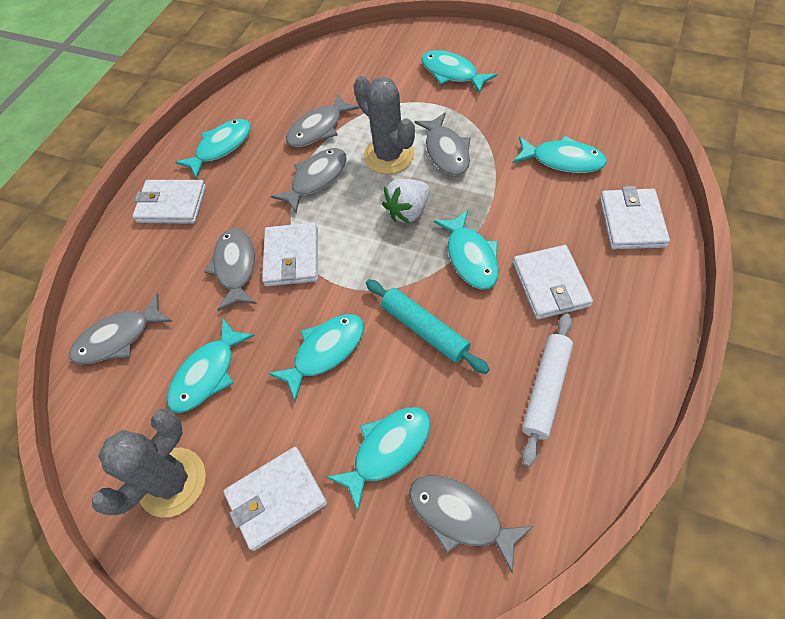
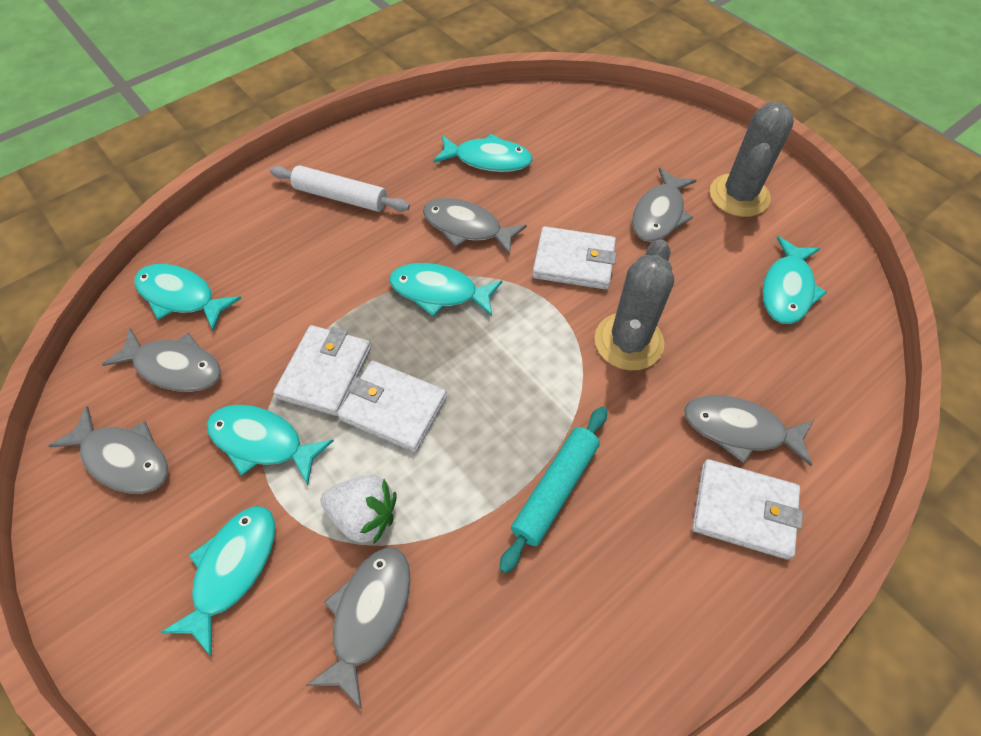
turquoise fish: [167,318,255,413] [175,119,251,179] [268,314,364,402] [327,407,431,511] [421,50,497,94] [434,210,499,290] [513,136,607,173] = 7 -> [135,264,242,330] [160,506,275,656] [207,405,334,485] [389,263,502,316] [433,134,533,172] [762,236,827,324] = 6
white wallet: [132,180,206,224] [223,447,327,551] [262,222,318,286] [513,245,593,319] [600,186,670,249] = 5 -> [274,325,371,416] [338,361,447,452] [533,226,617,290] [692,459,803,560] = 4

